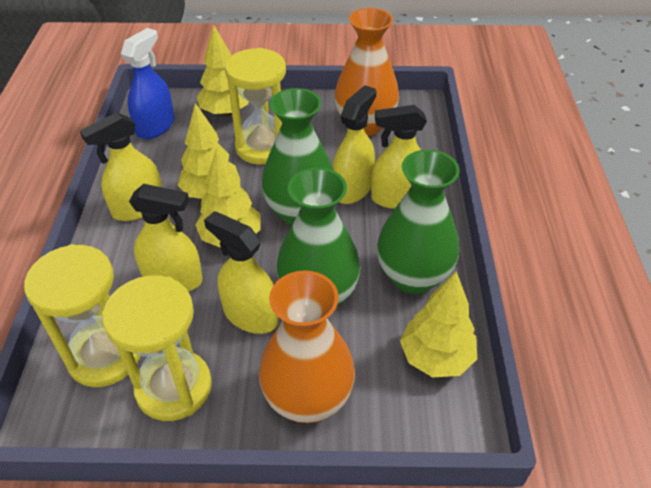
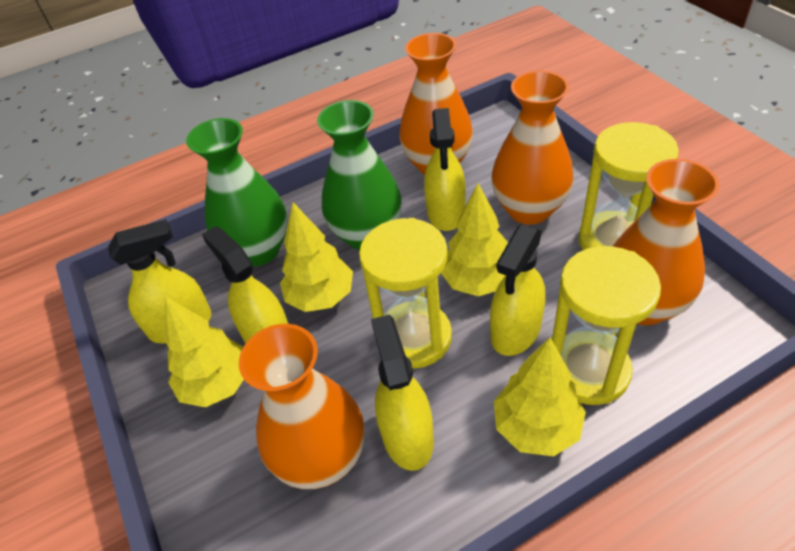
blue spray bottle: [121,28,174,139] = 1 -> none = 0
green vase: [262,88,334,225] [276,168,360,306] [377,150,460,294] = 3 -> [186,118,288,266] [317,100,402,250] = 2
orange vase: [259,271,355,423] [334,8,399,136] = 2 -> [239,324,364,489] [399,33,473,175] [491,71,574,225] [612,159,720,325] = 4

